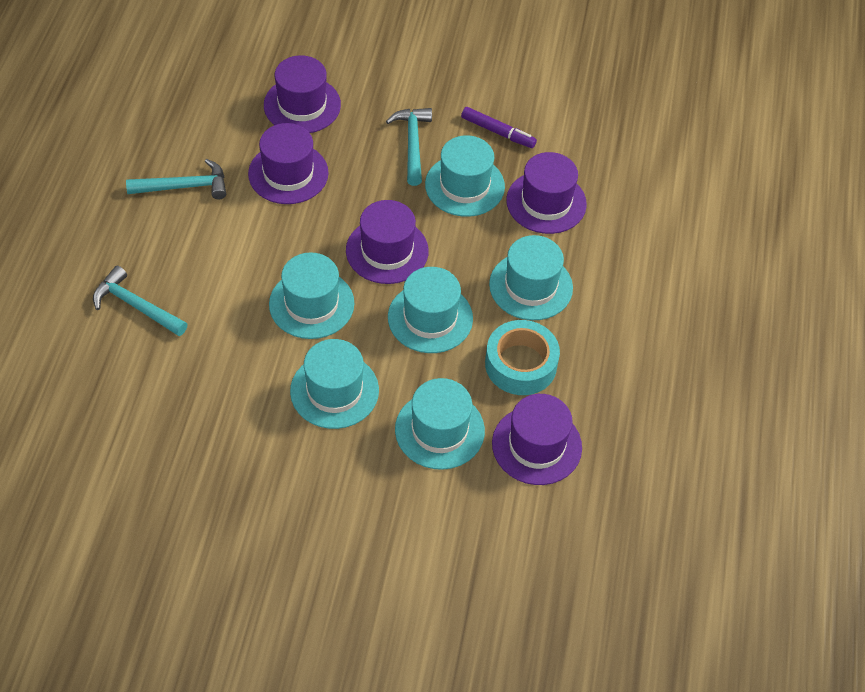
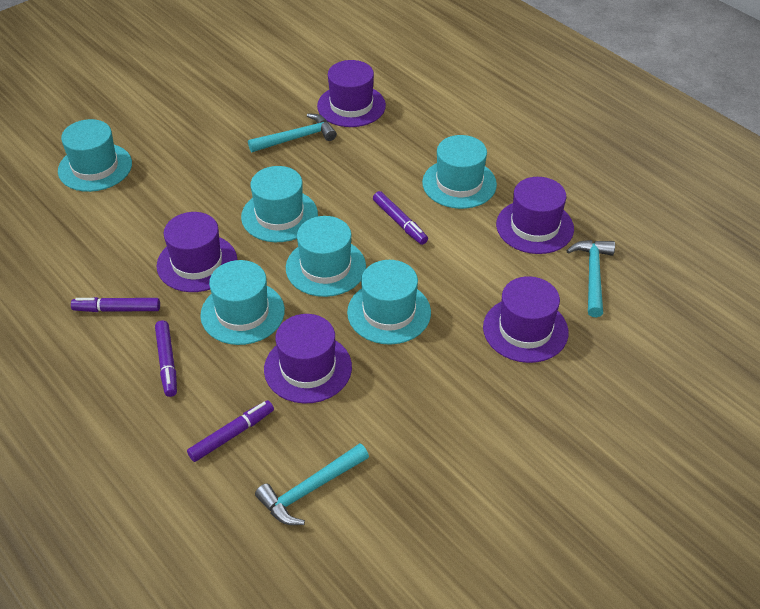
purple marker: [461,107,537,148] = 1 -> [71,297,160,312] [155,321,177,397] [187,400,274,462] [373,191,428,245] = 4
turquoise tape: [485,320,560,395] = 1 -> none = 0

